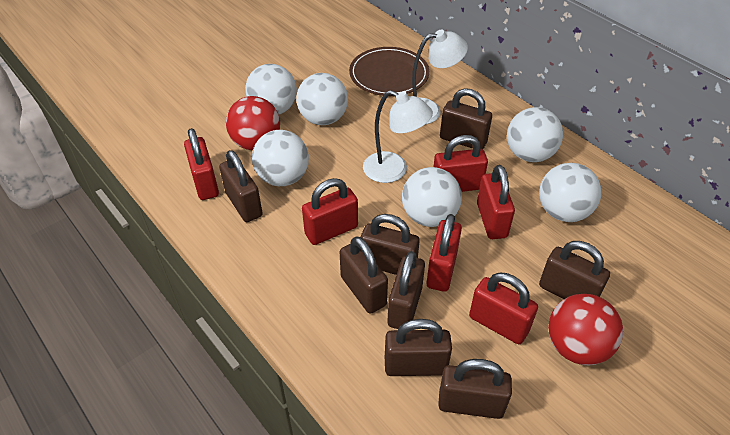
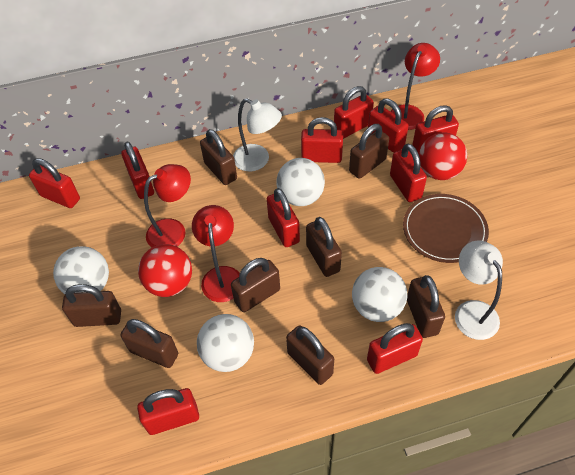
red lamp: none = 0 -> [144,164,191,248] [192,205,240,302] [390,43,440,130] = 3
red padlock: [184,128,219,200] [302,178,358,245] [427,214,462,292] [434,135,488,192] [469,273,538,344] [477,165,515,239] = 6 -> [29,158,80,208] [121,141,154,199] [137,388,199,435] [267,188,300,247] [301,117,343,163] [334,86,374,139] [367,323,423,374] [368,98,408,153] [390,144,427,202] [412,105,459,154] = 10
white ball: [245,64,297,115] [252,130,309,186] [296,73,348,125] [402,167,462,227] [507,107,563,162] [539,163,601,222] = 6 -> [53,246,109,294] [197,314,254,372] [276,158,325,206] [352,267,407,322] = 4

